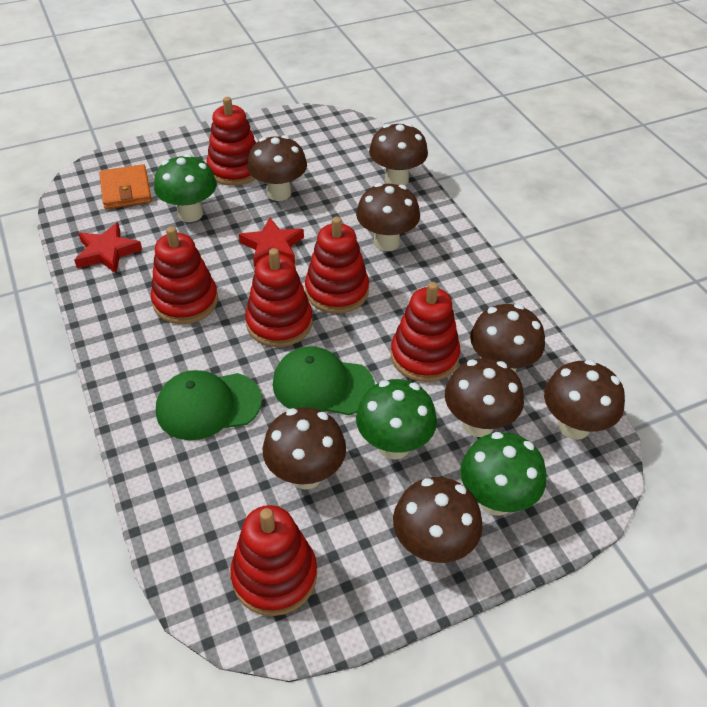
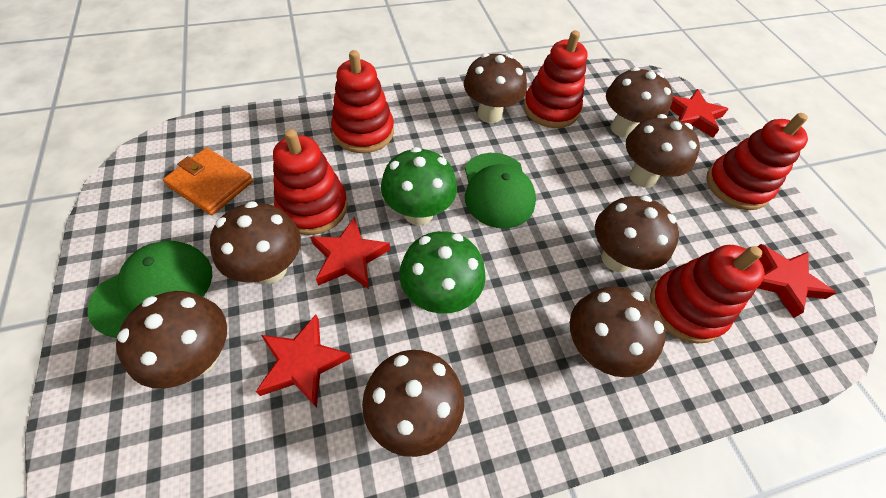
green mushroom: [154,154,217,222] [356,379,437,460] [460,432,546,515] = 3 -> [381,147,457,226] [399,231,486,313] = 2
red stacking toy: [151,226,218,324] [206,97,256,186] [230,505,317,616] [245,248,313,347] [305,217,369,313] [391,282,460,382] = 6 -> [273,129,348,235] [331,50,394,153] [524,30,588,128] [650,245,765,344] [706,113,808,210] = 5
red star: [74,222,142,274] [239,217,304,267] = 2 -> [256,315,351,408] [310,217,390,289] [670,89,728,138] [757,244,836,318] = 4

